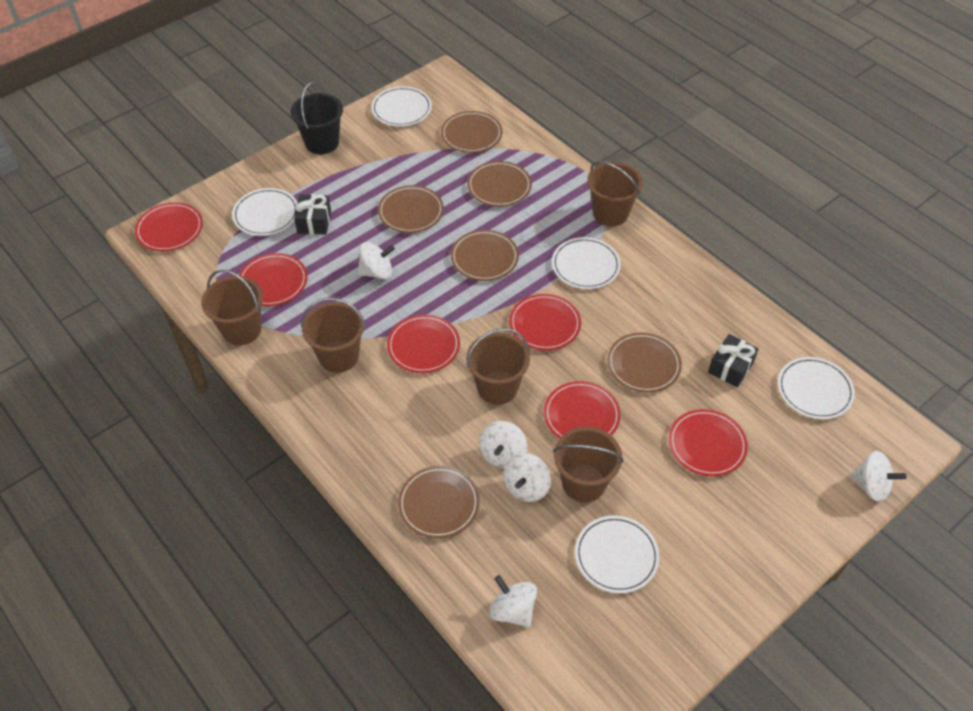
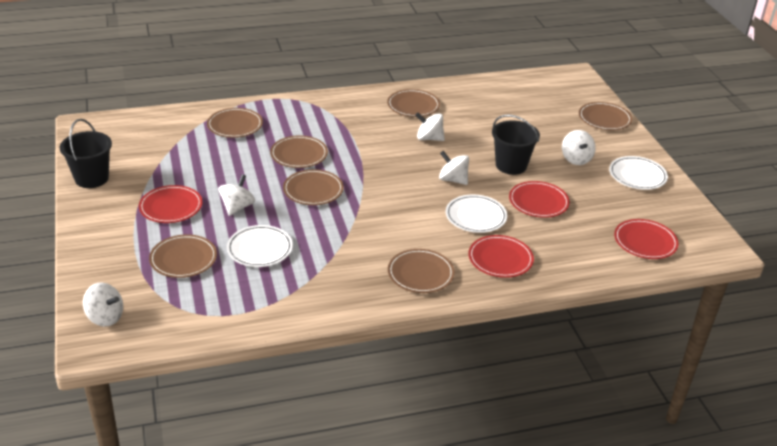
black bucket: [290,82,343,154] = 1 -> [59,119,112,188] [492,115,540,175] = 2
black gift: [294,194,331,234] [708,334,759,387] = 2 -> none = 0
brown bucket: [201,270,263,345] [301,298,365,373] [466,328,530,404] [553,427,623,503] [587,161,643,226] = 5 -> none = 0
brown plate: [378,185,444,233] [398,466,480,539] [441,111,502,153] [451,230,519,281] [467,161,532,207] [607,332,682,393] = 6 -> [149,234,217,278] [207,108,263,138] [270,135,328,168] [283,169,344,205] [387,89,440,117] [388,249,455,293] [579,102,632,131] = 7
red plate: [135,202,203,251] [239,253,308,306] [387,315,460,373] [509,294,581,351] [544,381,621,439] [669,409,748,477] = 6 -> [139,185,202,223] [468,235,534,278] [509,181,570,218] [614,219,679,259] = 4
white plate: [232,188,297,236] [371,86,432,126] [552,237,621,289] [575,515,660,593] [778,357,855,419] = 5 -> [227,225,293,267] [446,195,507,233] [609,156,668,190] = 3

